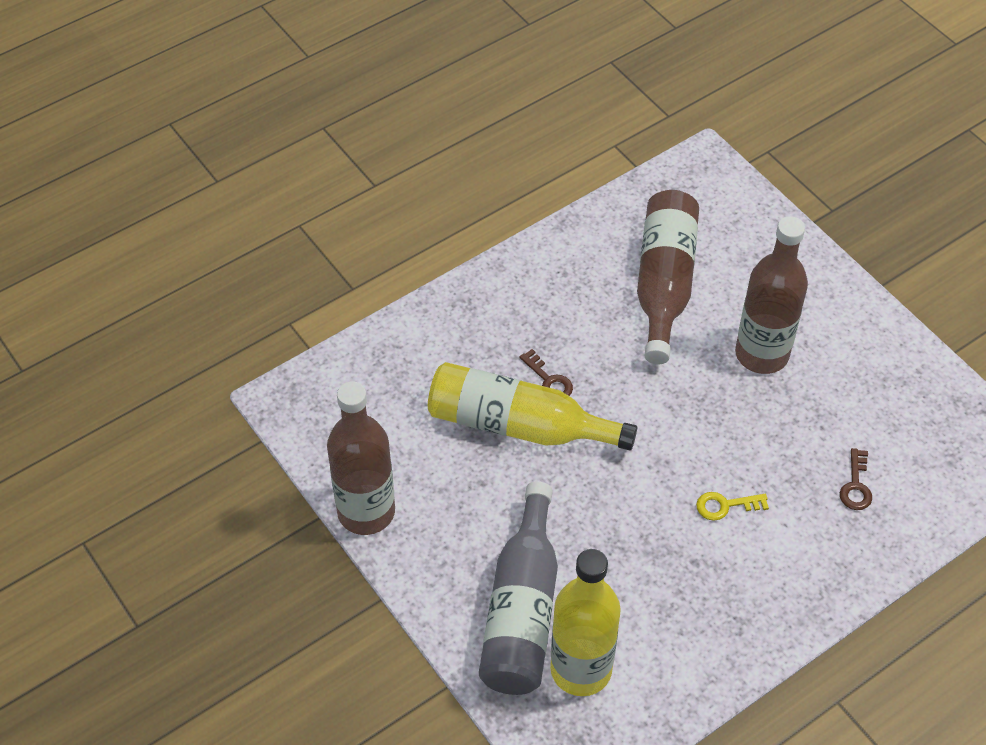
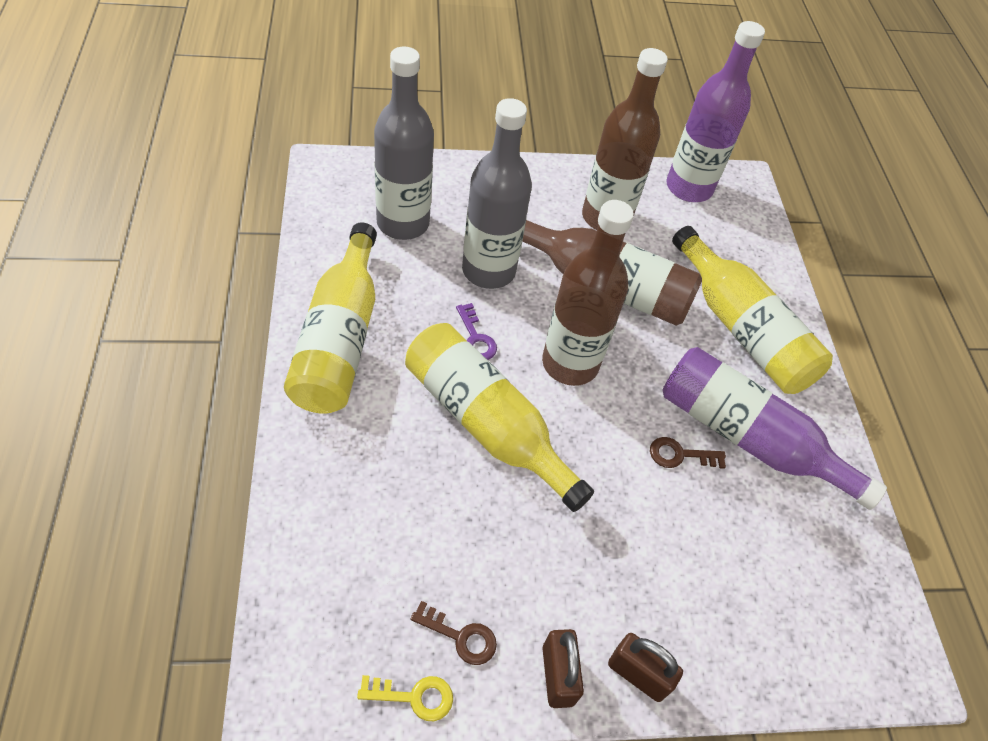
brown padlock: none = 0 -> [542,629,584,708] [608,633,683,702] = 2
grey bottle: [479,482,558,695] = 1 -> [374,46,434,240] [462,98,532,289] = 2
purple bottle: none = 0 -> [663,347,887,510] [666,21,765,202] = 2
purple key: none = 0 -> [456,303,497,360] = 1
yellow bottle: [428,362,637,451] [550,549,621,696] = 2 -> [284,222,377,414] [405,323,594,512] [672,226,833,394] = 3

